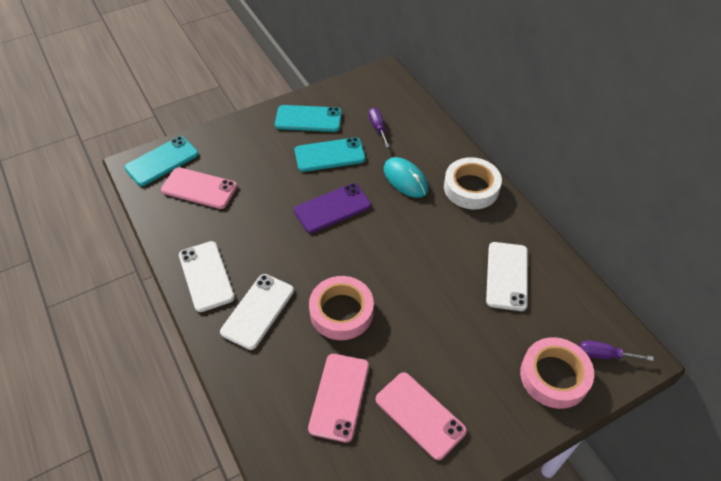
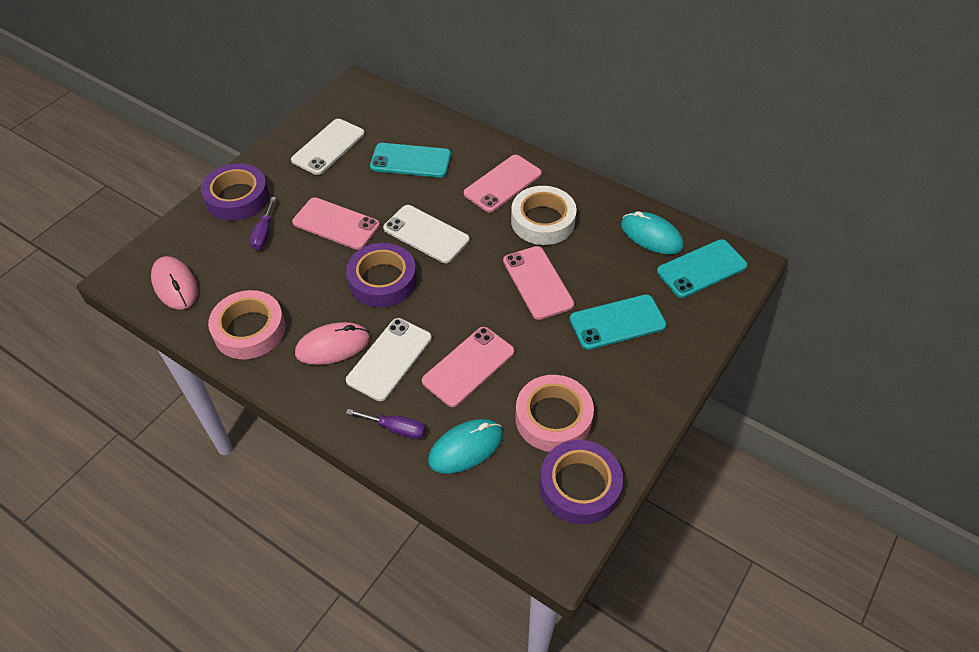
pink mouse: none = 0 -> [151,256,198,310] [295,322,370,365] = 2
pink phone: [161,167,237,209] [308,354,369,442] [375,372,467,460] = 3 -> [292,197,380,250] [422,327,514,407] [464,155,542,212] [503,246,574,320] = 4
purple phone: [294,183,371,233] = 1 -> none = 0
purple tape: none = 0 -> [201,163,269,221] [346,243,417,307] [540,440,623,524] = 3
turquoise mouse: [384,157,428,198] = 1 -> [428,419,503,474] [621,211,684,254] = 2

